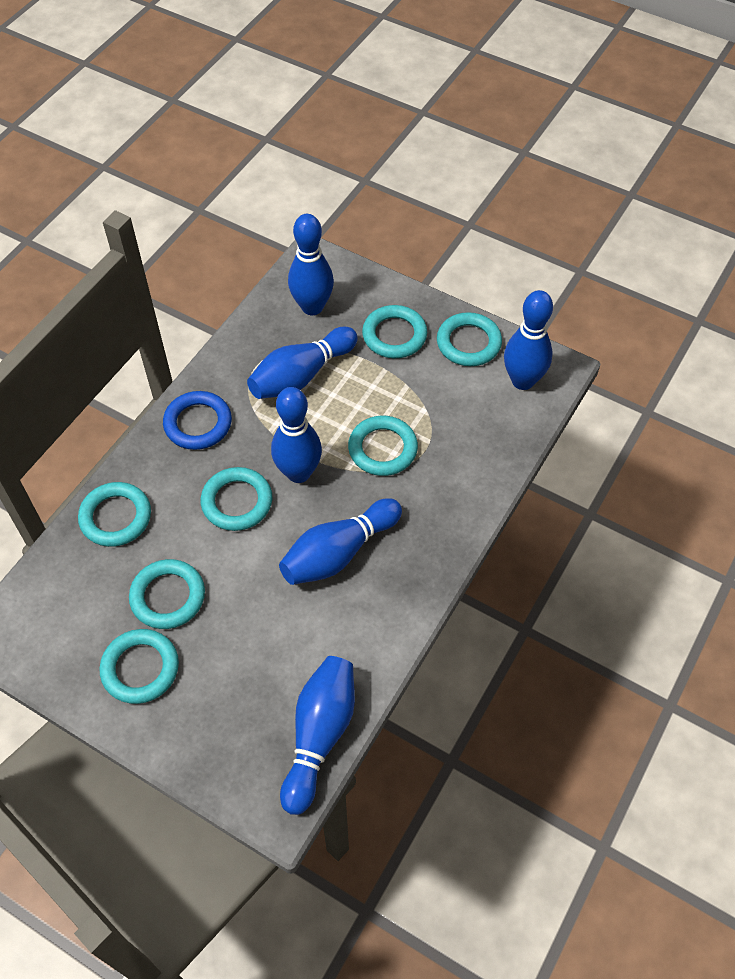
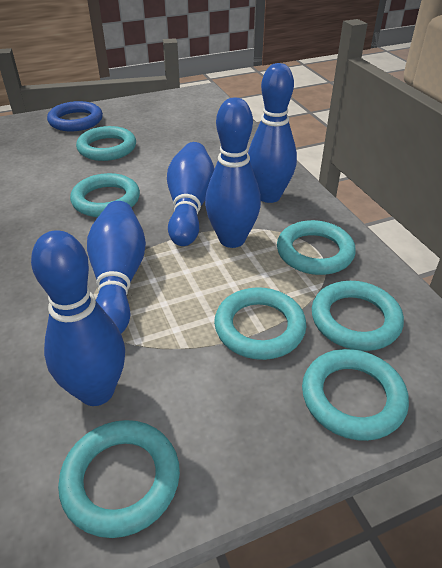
blue bowling pin: [247,327,358,399] [271,387,322,483] [279,498,402,585] [280,656,355,815] [288,214,334,315] [504,290,553,390] = 6 -> [31,230,125,406] [87,201,146,334] [167,142,214,246] [205,98,261,248] [248,63,297,203] = 5

